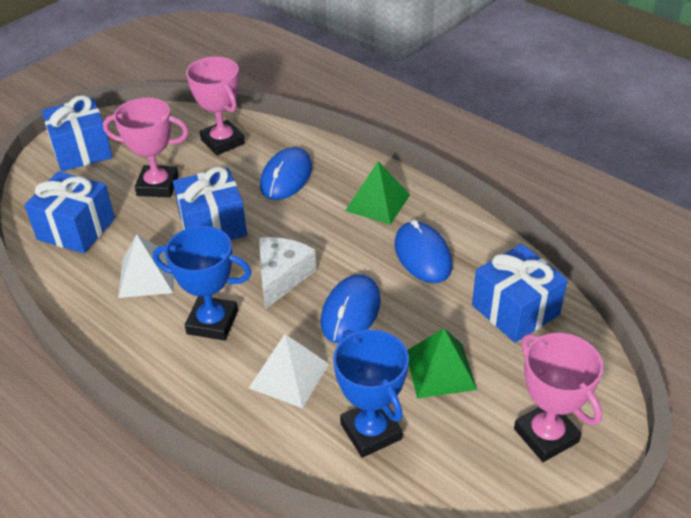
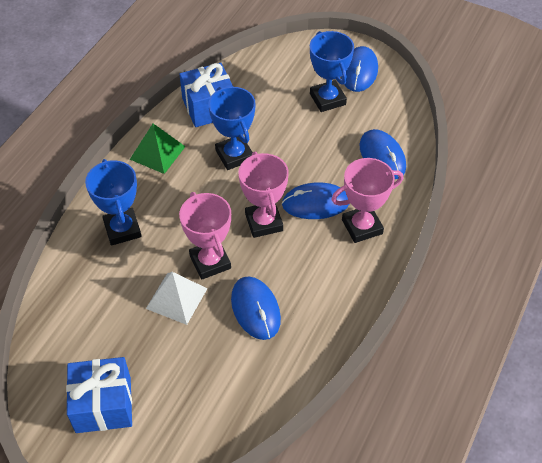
blue gift: [24,172,115,253] [42,95,113,171] [173,167,247,240] [472,244,568,343] = 4 -> [66,357,132,433] [180,63,233,127] = 2
blue mouse: [260,147,312,200] [321,274,381,343] [394,220,452,283] = 3 -> [231,276,281,340] [282,182,349,219] [341,46,378,92] [360,129,406,179] = 4
blue trophy: [153,226,251,341] [333,330,409,458] = 2 -> [85,159,142,246] [208,87,256,170] [310,31,354,112] = 3
green pyramid: [345,161,410,225] [407,328,477,399] = 2 -> [130,124,186,174] = 1
white cheese: [259,237,316,310] = 1 -> none = 0
white pyramid: [118,234,174,298] [249,334,329,408] = 2 -> [146,272,208,325] = 1

